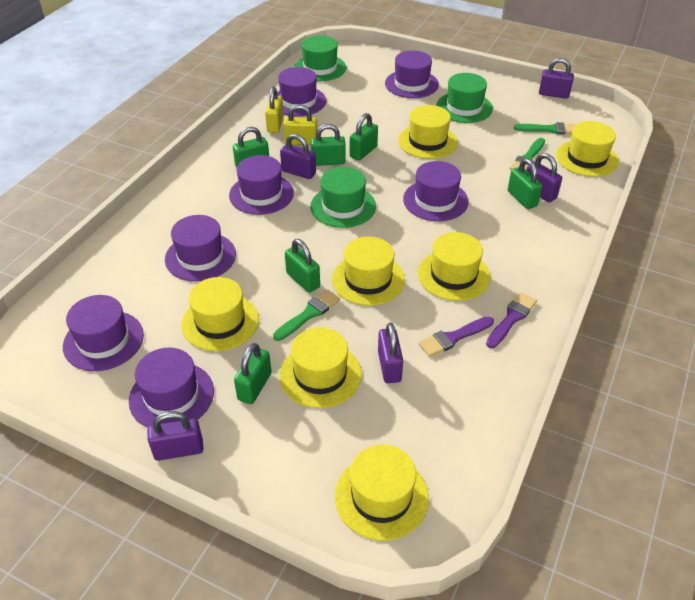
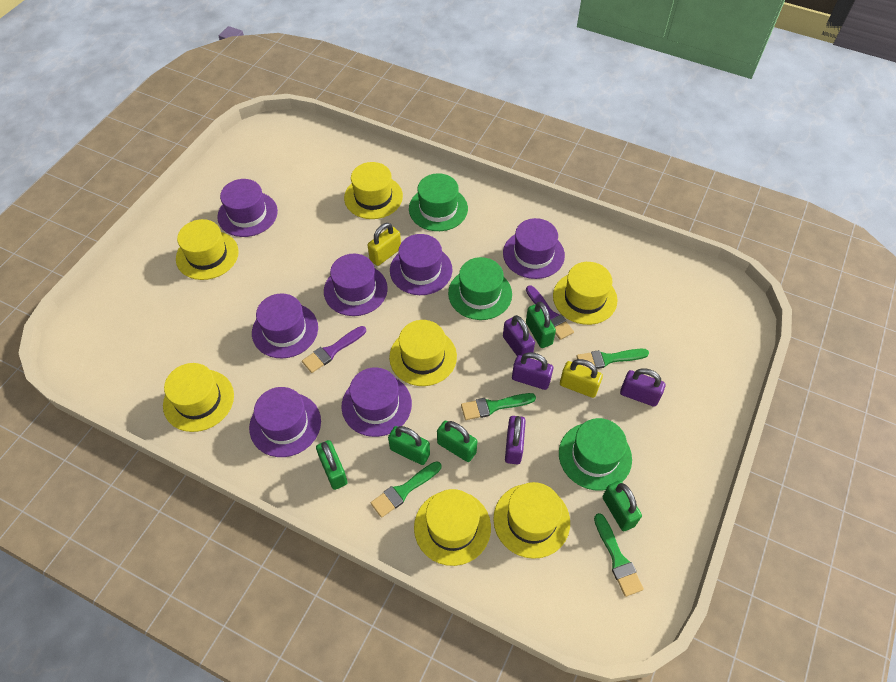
green brush: [273,289,340,341] [510,138,545,170] [514,122,576,135] = 3 -> [371,461,441,518] [461,393,536,420] [576,349,649,369] [594,513,644,597] = 4
green padlock: [233,127,269,168] [234,343,272,404] [285,239,320,293] [311,124,346,166] [350,113,378,161] [508,159,542,209] = 6 -> [316,440,348,490] [388,426,430,465] [437,421,477,462] [526,302,556,348] [602,480,642,531] = 5
purple padlock: [147,411,203,461] [280,134,316,179] [378,323,403,383] [527,153,562,202] [539,58,574,99] = 5 -> [503,315,535,356] [505,416,526,464] [512,352,553,390] [620,368,665,407] = 4

